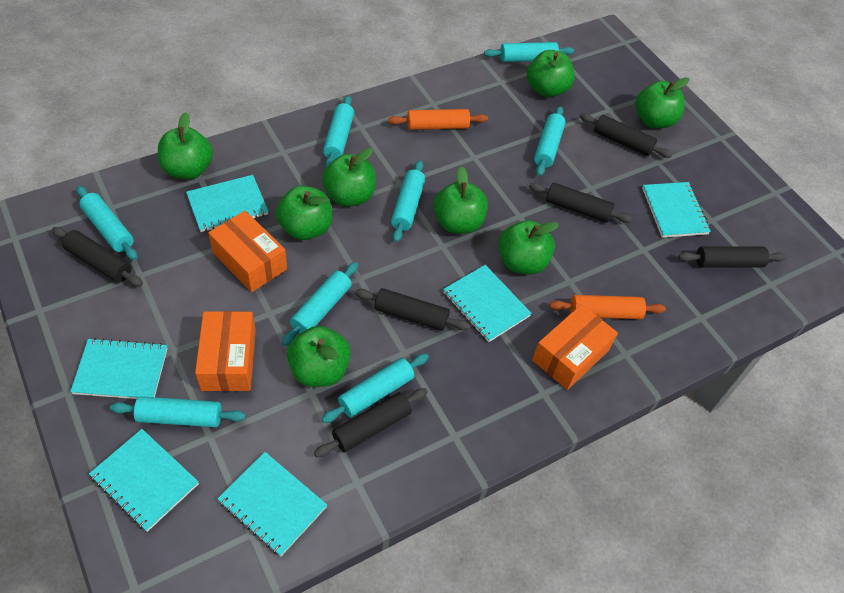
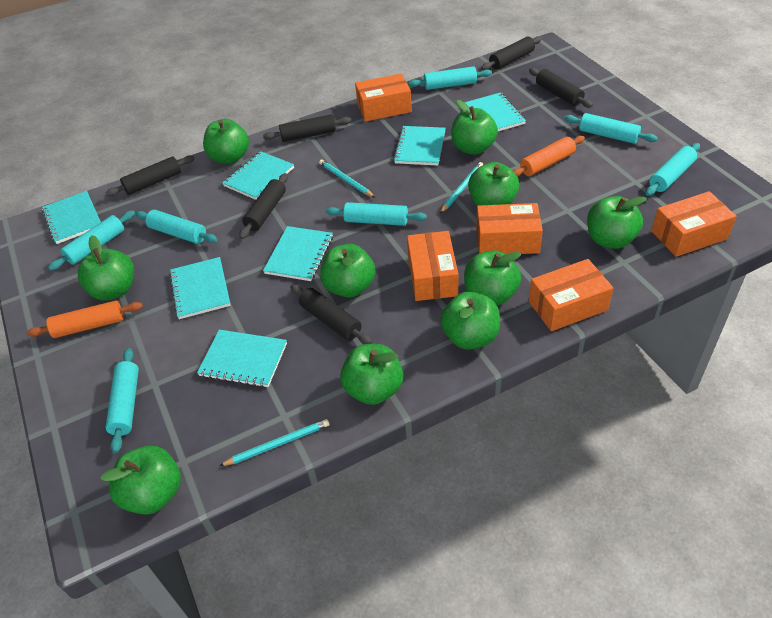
green apple: [158,112,213,179] [276,186,332,240] [287,326,351,387] [322,148,376,207] [433,167,488,234] [499,220,559,274] [527,50,575,97] [635,77,689,128] = 8 -> [78,235,134,301] [100,446,181,515] [203,119,249,164] [320,244,376,298] [340,344,403,405] [440,291,500,349] [451,100,498,155] [464,250,521,305] [468,162,519,206] [587,196,647,249] = 10
orange box: [195,311,256,391] [208,211,287,292] [532,304,618,390] = 3 -> [355,74,412,122] [407,231,458,301] [476,203,543,255] [529,259,613,331] [651,191,736,257] = 5
turquoise notebook: [70,338,168,399] [89,429,199,532] [186,175,269,232] [217,452,327,556] [443,265,532,342] [642,182,711,238] = 6 -> [42,191,101,244] [169,257,231,319] [197,330,287,388] [222,151,294,200] [263,226,333,281] [393,126,446,166] [465,92,526,131] = 7
turquoise pencil: none = 0 -> [219,419,330,466] [319,159,375,198] [440,162,483,213] = 3
turquoise rolling pin: [76,186,138,260] [110,396,246,427] [282,262,358,346] [322,354,429,423] [323,96,354,168] [391,160,425,242] [484,42,574,62] [534,106,566,176] = 8 -> [48,210,135,271] [106,348,139,453] [135,210,218,244] [326,202,427,226] [408,66,492,90] [564,113,658,144] [646,143,700,196] = 7

